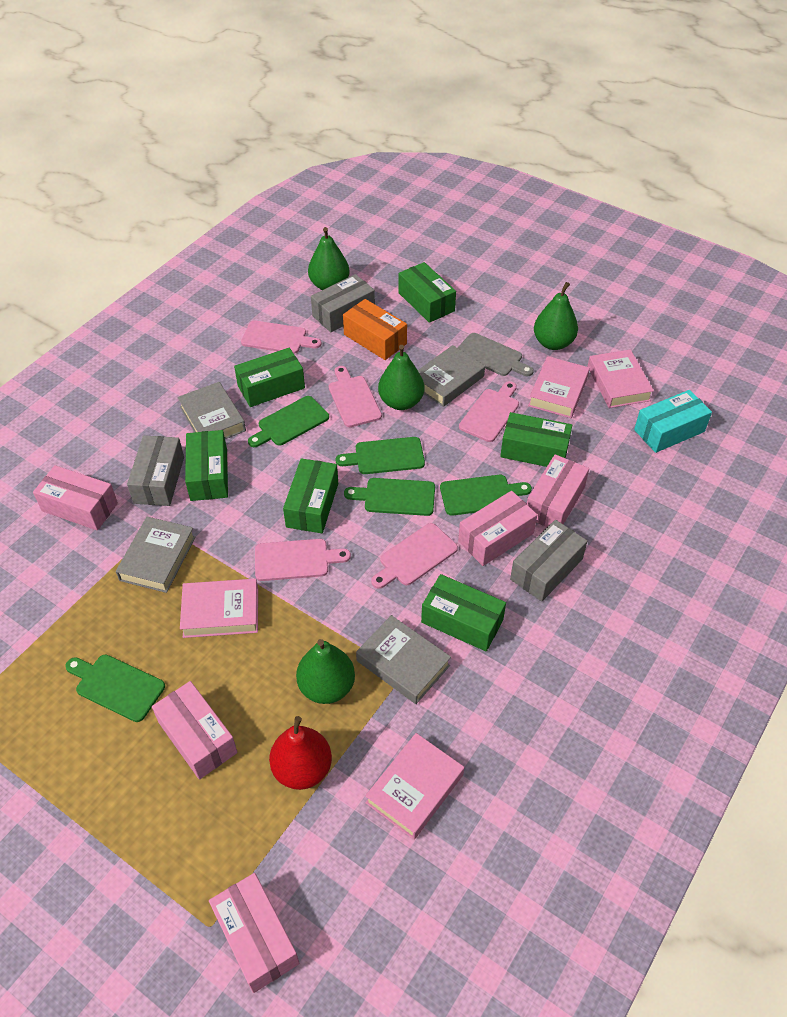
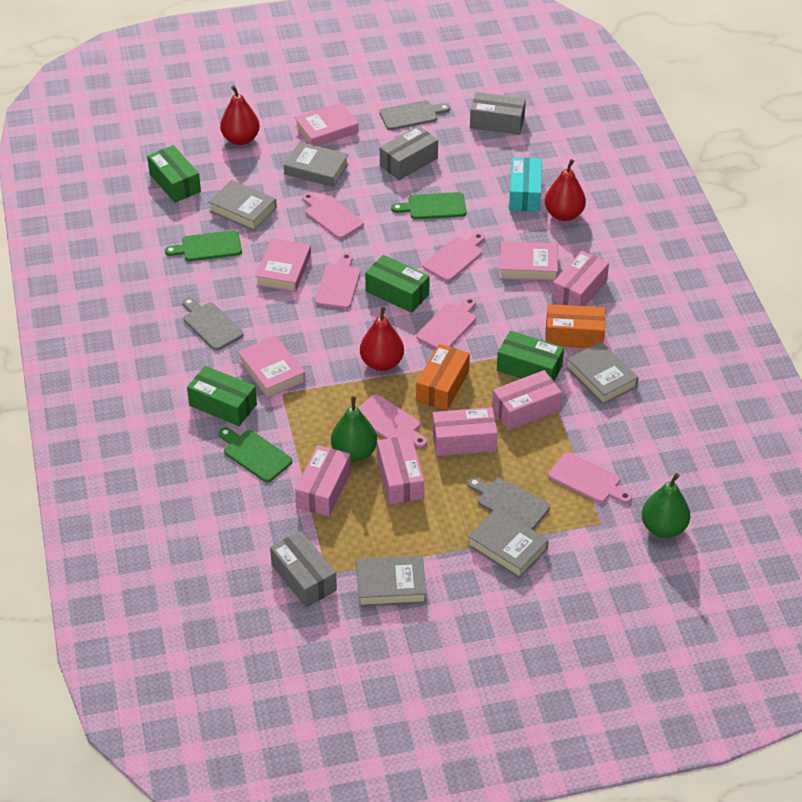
green box: [185,430,228,501] [234,348,305,407] [283,458,338,533] [399,262,456,323] [421,574,506,651] [500,412,572,467] = 6 -> [147,145,201,203] [187,366,257,426] [365,255,430,313] [497,331,564,381] = 4
green cutting board: [65,654,165,722] [248,396,329,447] [335,437,425,474] [344,478,435,516] [440,475,532,516] = 5 -> [165,230,242,261] [218,427,292,482] [391,192,467,219] = 3
green pear: [296,639,355,704] [308,227,350,290] [378,345,424,410] [534,282,578,350] = 4 -> [331,396,377,462] [642,473,690,538] = 2
grey book: [116,517,196,593] [177,382,246,439] [356,615,451,704] [418,345,485,407] = 4 -> [208,180,277,231] [284,142,349,187] [356,555,426,607] [467,508,549,578] [566,342,639,405] = 5
grey cutting board: [457,333,534,376] = 1 -> [183,297,243,351] [379,100,450,130] [468,477,550,530] = 3
orange box: [343,299,407,360] = 1 -> [416,344,470,411] [545,304,605,348] = 2
pink cutting board: [241,320,321,354] [255,539,351,581] [329,366,382,427] [371,523,458,589] [459,381,519,442] = 5 -> [302,193,364,239] [315,253,360,309] [358,394,427,448] [416,297,476,349] [423,232,485,282] [549,452,632,504] = 6
red pear: [269,716,332,790] = 1 -> [220,85,260,145] [360,306,404,371] [545,159,586,221] = 3

